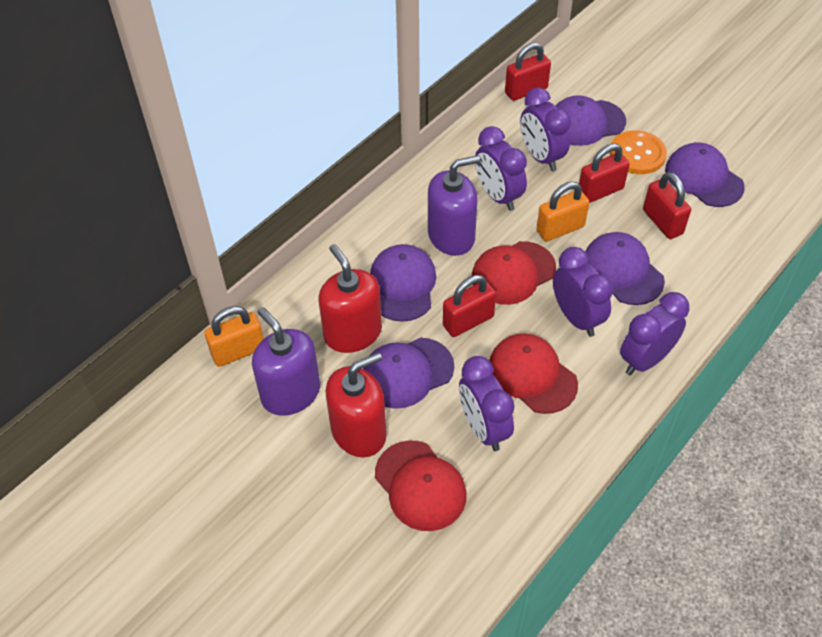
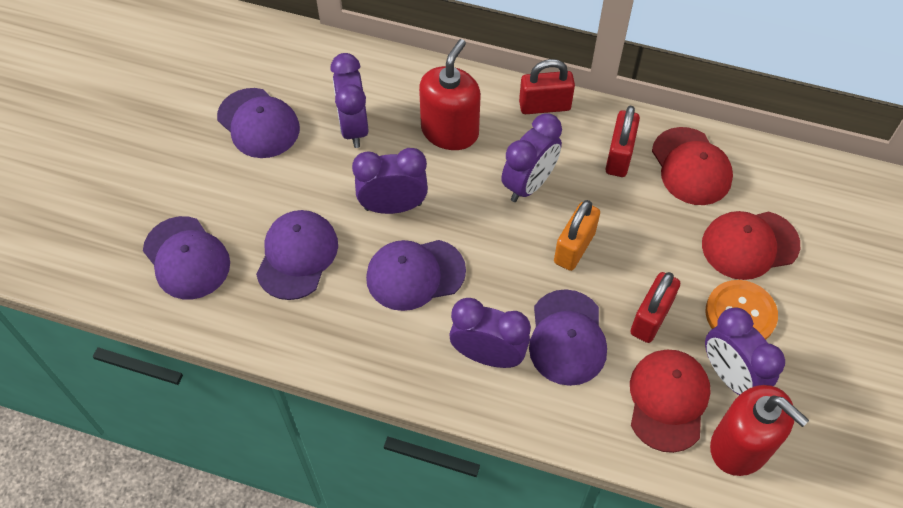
orange padlock: [205,306,264,367] [537,182,590,242] = 2 -> [554,200,600,271] = 1
purple soap dispenser: [252,307,320,416] [428,155,480,256] = 2 -> none = 0
red padlock: [443,275,496,337] [505,42,551,101] [579,143,630,203] [643,172,691,239] = 4 -> [519,59,575,114] [605,106,640,177] [630,272,680,343] = 3

